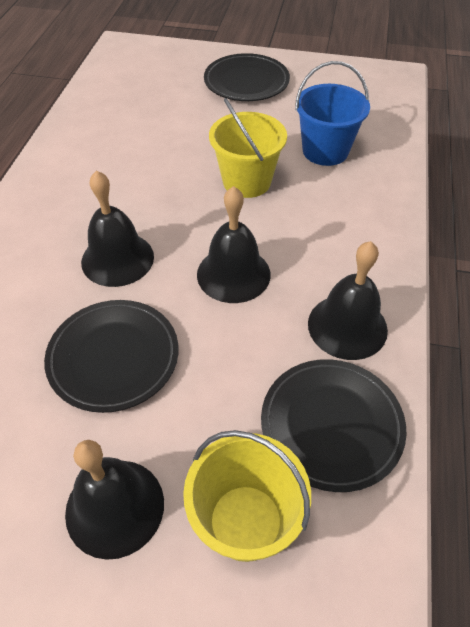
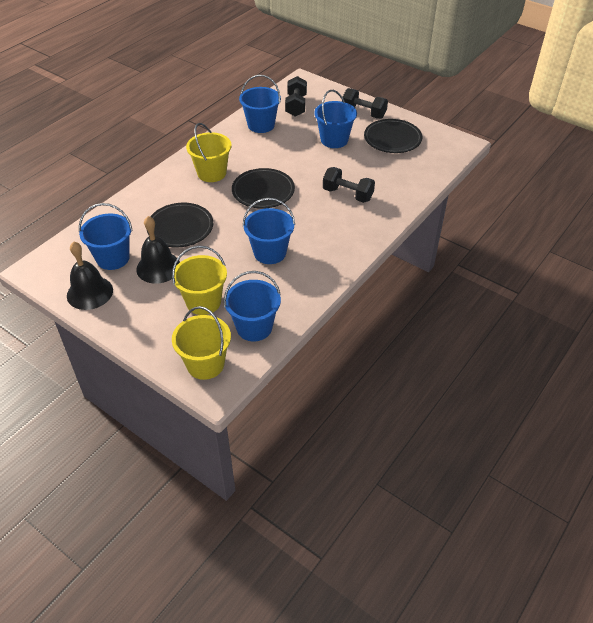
black bell: [65,440,164,560] [81,170,154,287] [197,186,271,303] [308,241,388,360] = 4 -> [67,241,113,310] [136,216,180,284] = 2
black dumbbell: none = 0 -> [285,76,307,116] [323,167,375,203] [342,88,388,119] = 3
blue bucket: [295,61,370,166] = 1 -> [79,203,133,270] [224,271,281,341] [239,75,281,133] [243,198,295,264] [314,90,357,148] = 5
yellow bucket: [183,430,311,562] [209,98,287,198] = 2 -> [172,245,227,315] [172,306,231,380] [186,123,231,182] = 3

